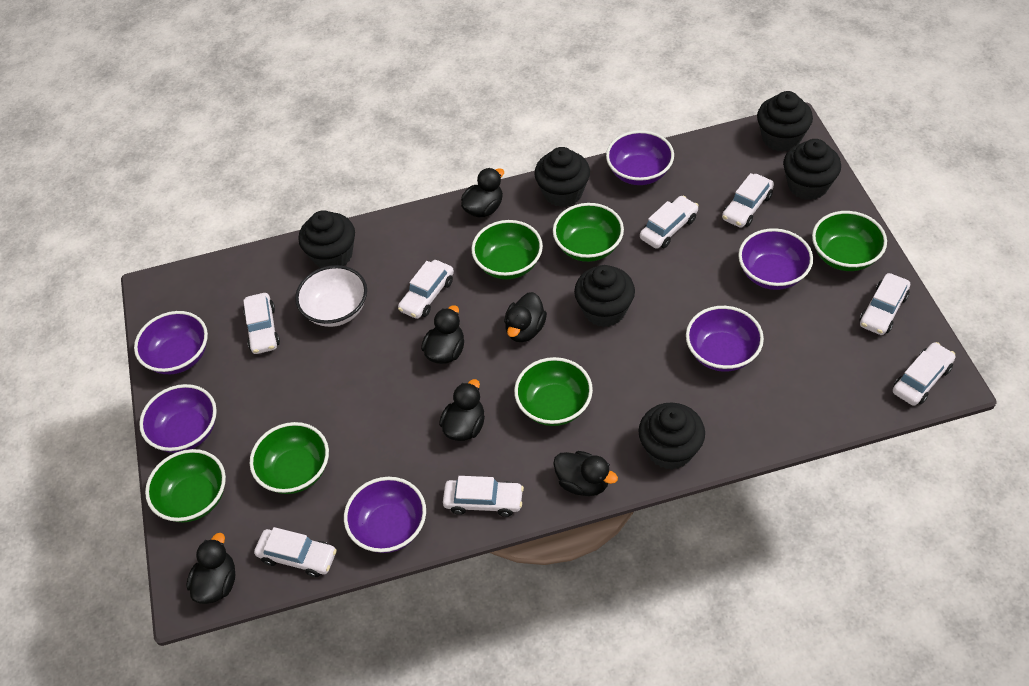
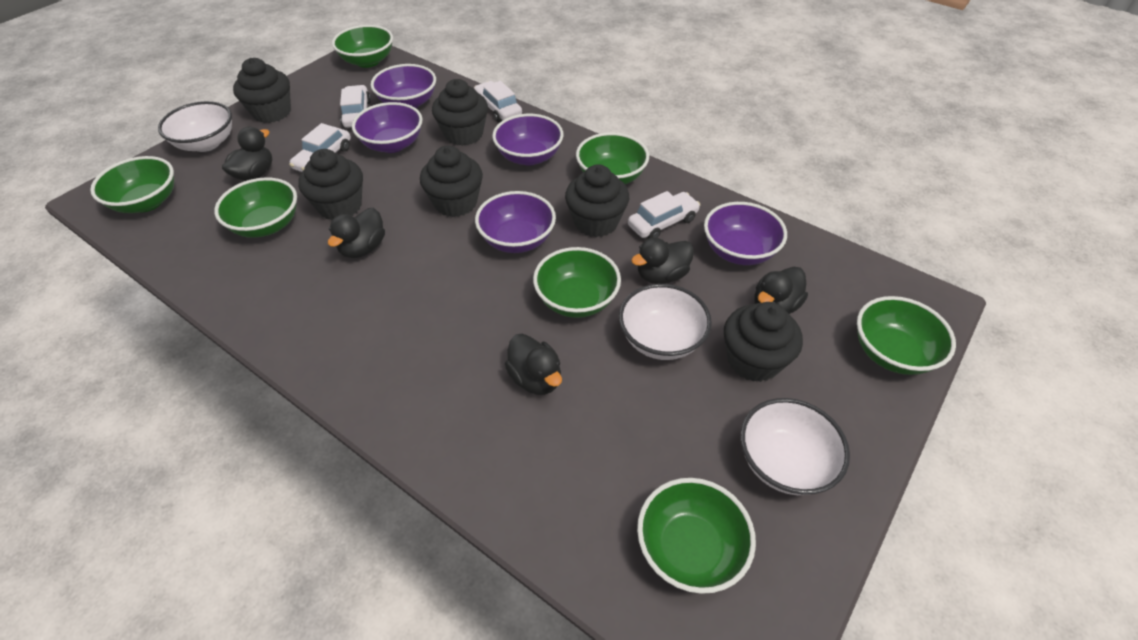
black duck: [186,533,236,604] [421,305,464,364] [439,379,485,441] [461,168,504,217] [504,292,547,342] [553,451,618,496] = 6 -> [222,127,272,181] [328,208,385,258] [504,334,562,395] [631,237,694,284] [754,267,808,314] = 5
green bowl: [145,449,226,522] [250,422,329,494] [472,220,543,279] [514,357,593,426] [553,203,624,262] [812,211,887,271] = 6 -> [90,156,174,213] [214,177,297,238] [332,25,393,68] [533,247,621,318] [576,132,649,184] [637,478,756,594] [857,296,956,375] = 7
purple bowl: [134,311,208,374] [139,384,217,453] [344,477,426,553] [606,130,674,185] [686,306,764,372] [738,228,813,290] = 6 -> [352,102,422,153] [371,64,436,108] [475,191,556,253] [492,114,563,165] [704,202,787,265] = 5
white bowl: [295,265,367,327] = 1 -> [158,101,232,152] [619,284,712,360] [740,398,850,495] = 3
white car: [243,293,280,354] [254,527,337,577] [398,260,454,319] [443,476,524,517] [640,196,699,249] [722,173,774,228] [859,273,910,335] [893,342,955,406] = 8 -> [289,123,351,172] [340,85,371,128] [474,81,522,122] [628,191,700,238] = 4

